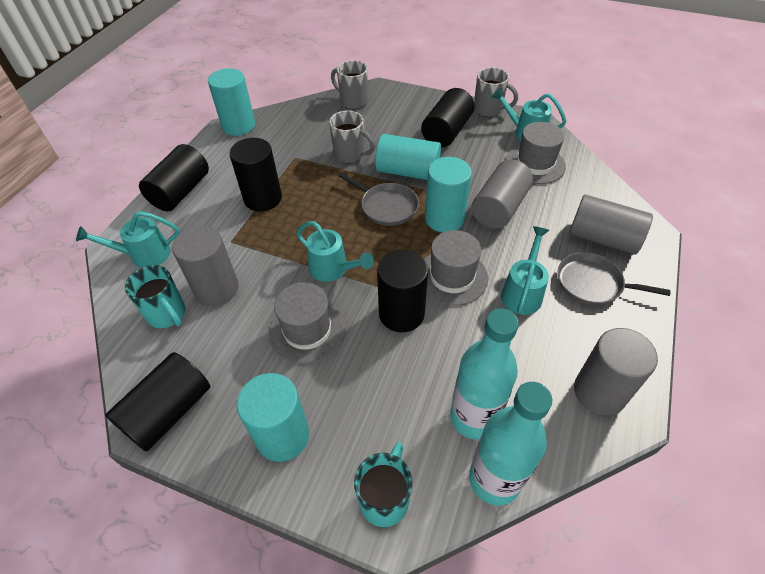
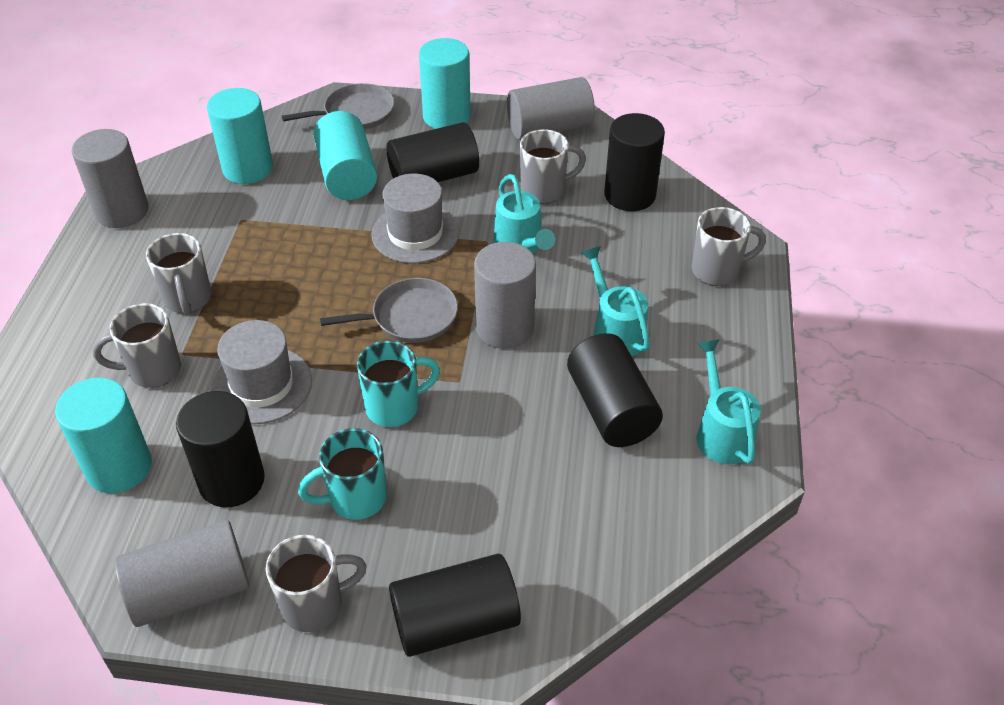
grey hat: [269,282,346,364] [424,230,488,306] [506,122,566,184] = 3 -> [211,320,312,424] [371,174,459,263] = 2
grey mug: [329,111,375,163] [331,60,368,109] [474,67,518,117] = 3 -> [93,303,181,388] [146,233,211,315] [266,535,367,632] [520,129,586,204] [692,207,766,286] = 5
turquoise bottle: [450,308,519,439] [469,382,552,506] = 2 -> none = 0
turquoise watering can: [76,211,180,268] [296,221,374,282] [492,88,566,140] [501,226,549,315] = 4 -> [493,174,555,254] [581,246,650,356] [697,339,761,464] = 3

